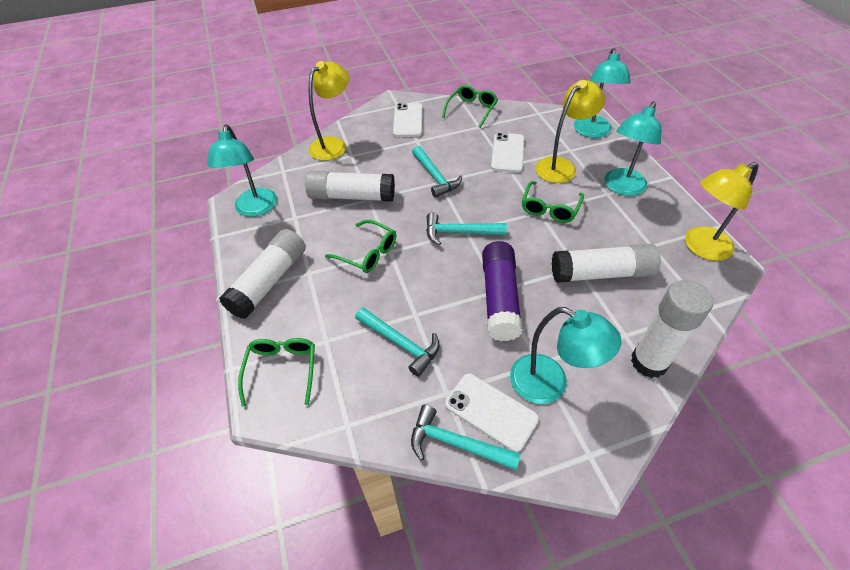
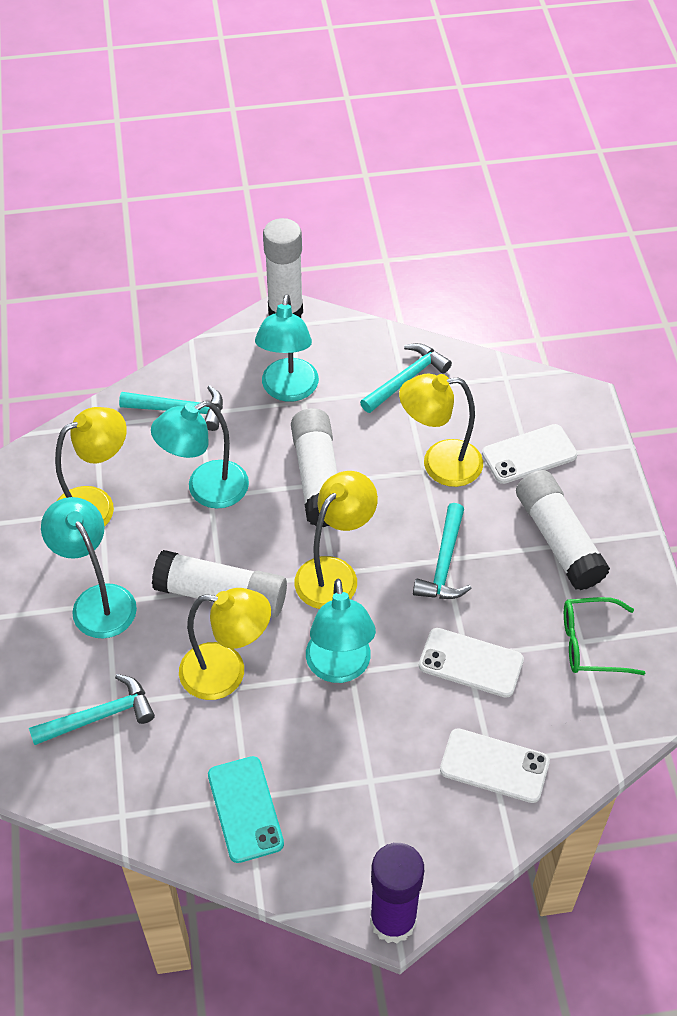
green glasses: [238,338,315,407] [325,220,396,273] [442,85,498,128] [522,181,584,223] = 4 -> [564,597,645,675] = 1
turquoise phone: none = 0 -> [208,756,284,863] = 1
yellow lamp: [308,61,349,161] [535,80,605,183] [685,162,759,261] = 3 -> [55,407,127,526] [179,588,271,700] [295,471,378,609] [399,374,483,487] = 4

